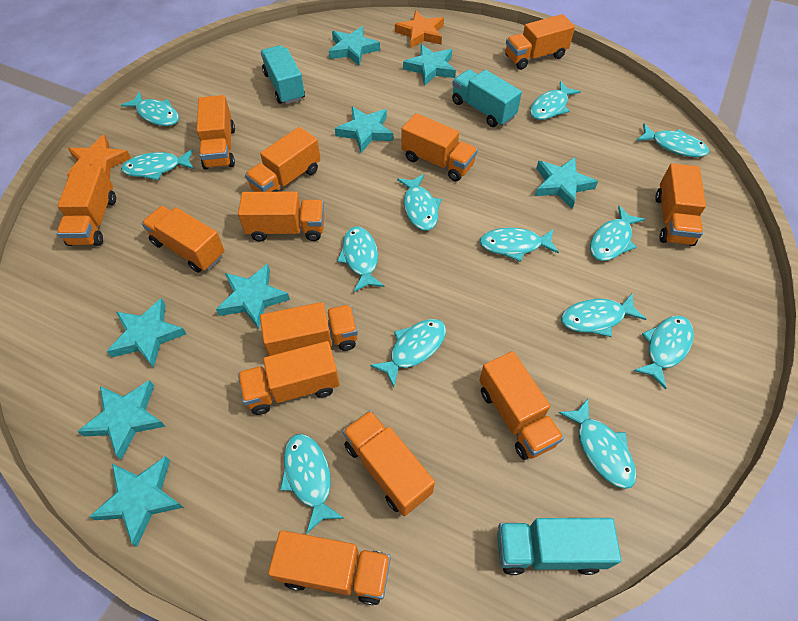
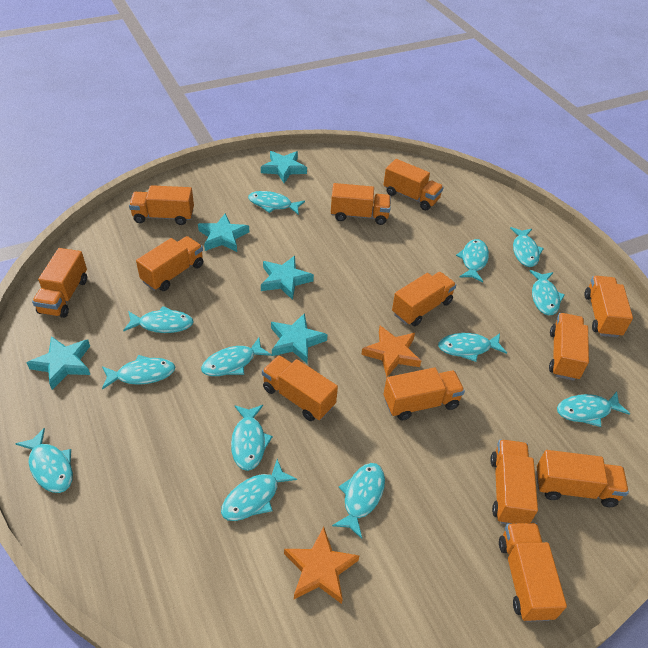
turquoise star: [77,380,166,460] [89,456,184,546] [106,298,186,368] [216,264,290,329] [329,26,380,66] [335,106,393,153] [403,44,456,86] [535,157,598,209] = 8 -> [27,336,90,390] [198,213,249,252] [261,151,307,183] [261,256,314,300] [271,313,328,363] = 5
turquoise truck: [261,45,305,104] [452,69,522,127] [497,518,621,575] = 3 -> none = 0

